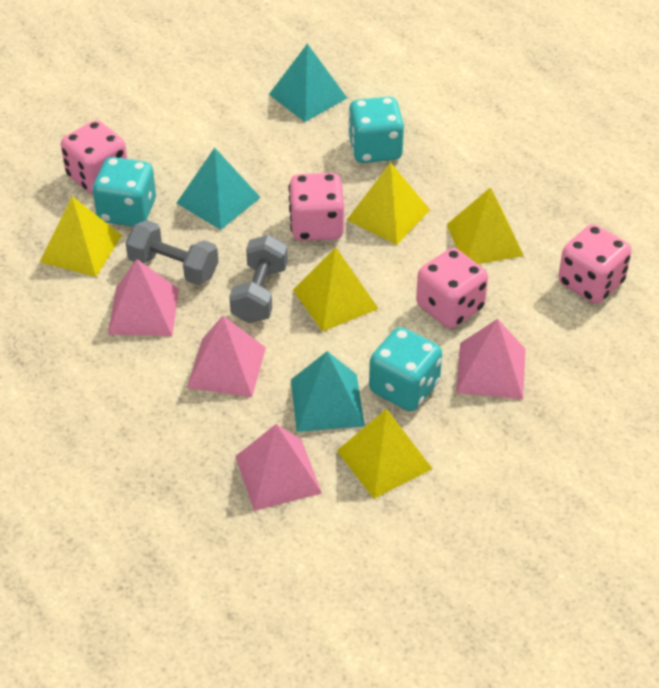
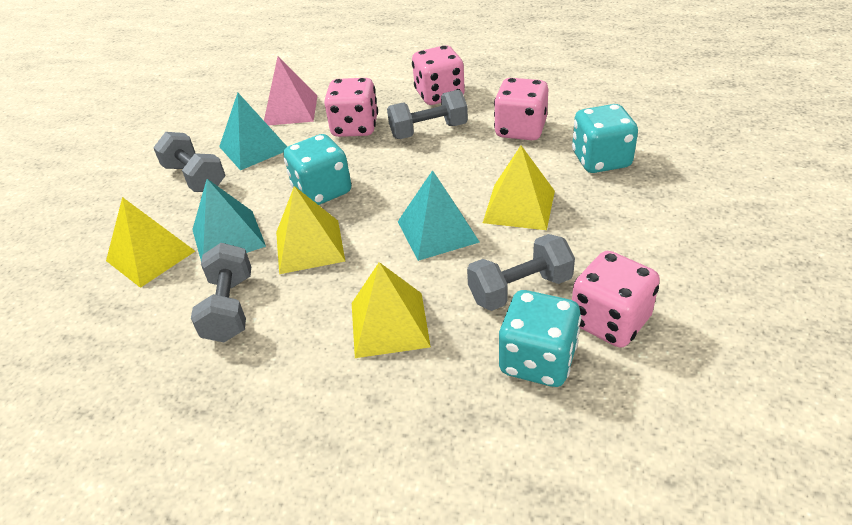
grey dumbbell: [126,220,218,285] [229,235,288,323] = 2 -> [153,132,226,192] [191,243,251,342] [387,90,468,139] [467,234,575,311] = 4
pink pyramid: [108,259,179,336] [187,316,266,397] [235,424,322,511] [456,319,526,399] = 4 -> [264,57,317,126] = 1
yellow pyramid: [40,196,122,277] [293,247,379,332] [337,409,432,499] [347,162,430,245] [447,187,524,264] = 5 -> [106,197,195,288] [276,186,345,274] [352,262,431,358] [483,146,555,230] = 4

